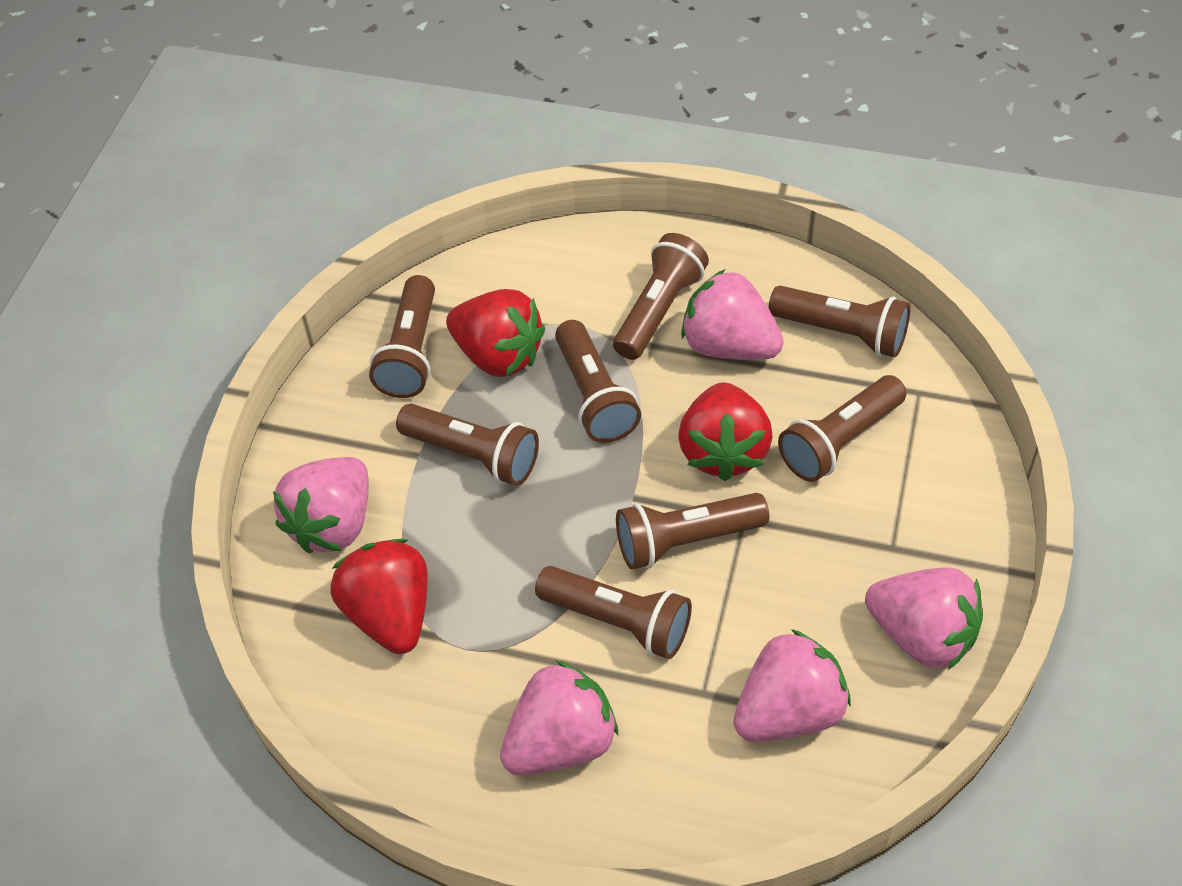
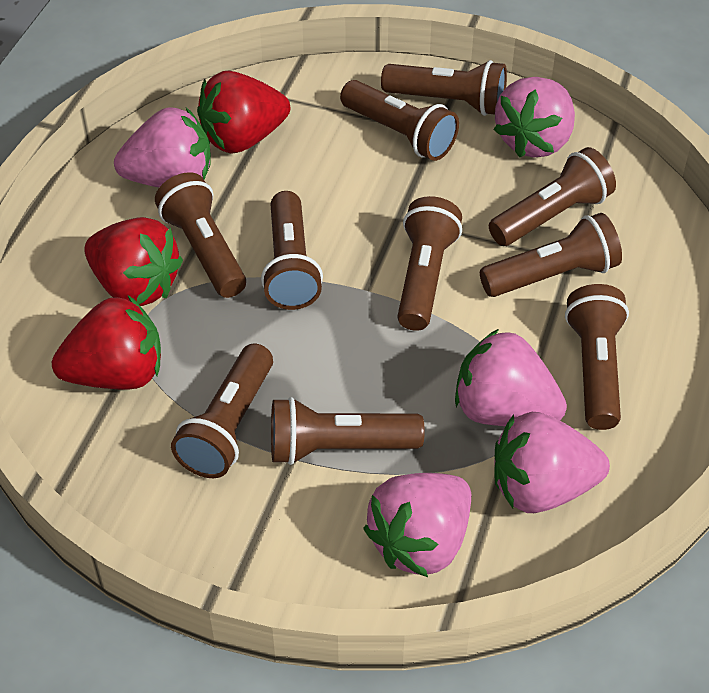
brown flashlight: [369,275,435,398] [396,403,539,486] [535,566,692,659] [555,320,641,443] [613,233,709,360] [616,493,769,570] [769,286,910,357] [778,375,906,482] = 8 -> [155,172,246,298] [171,344,273,478] [261,191,323,310] [271,397,425,465] [340,80,459,161] [381,60,507,116] [397,196,462,331] [480,213,622,297] [489,147,616,246] [565,284,629,430] = 10

